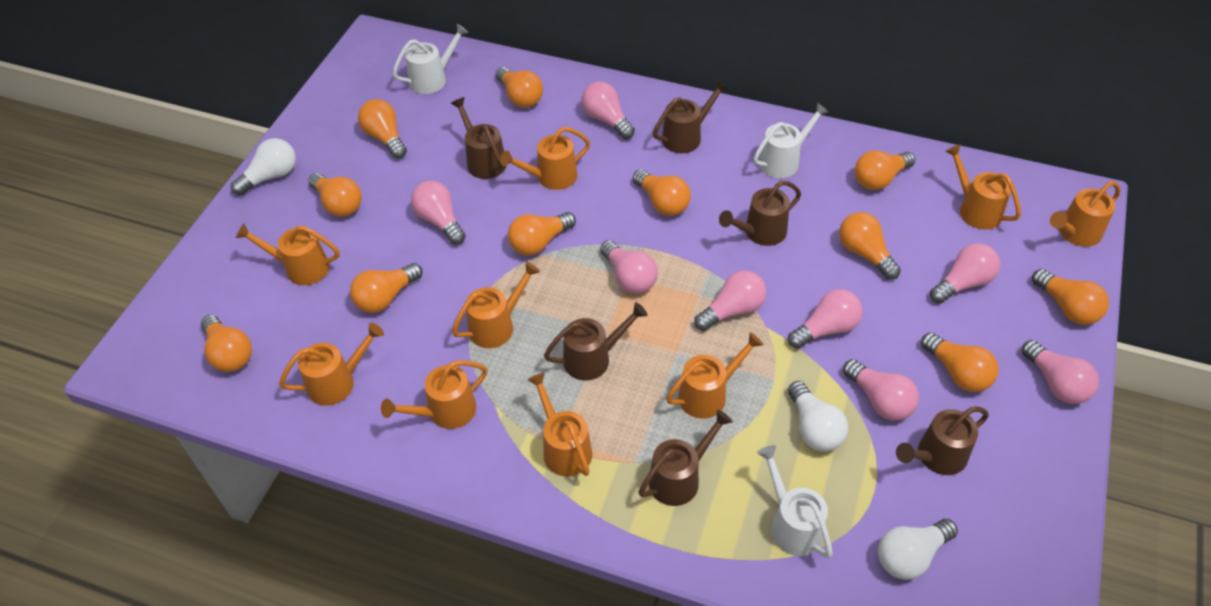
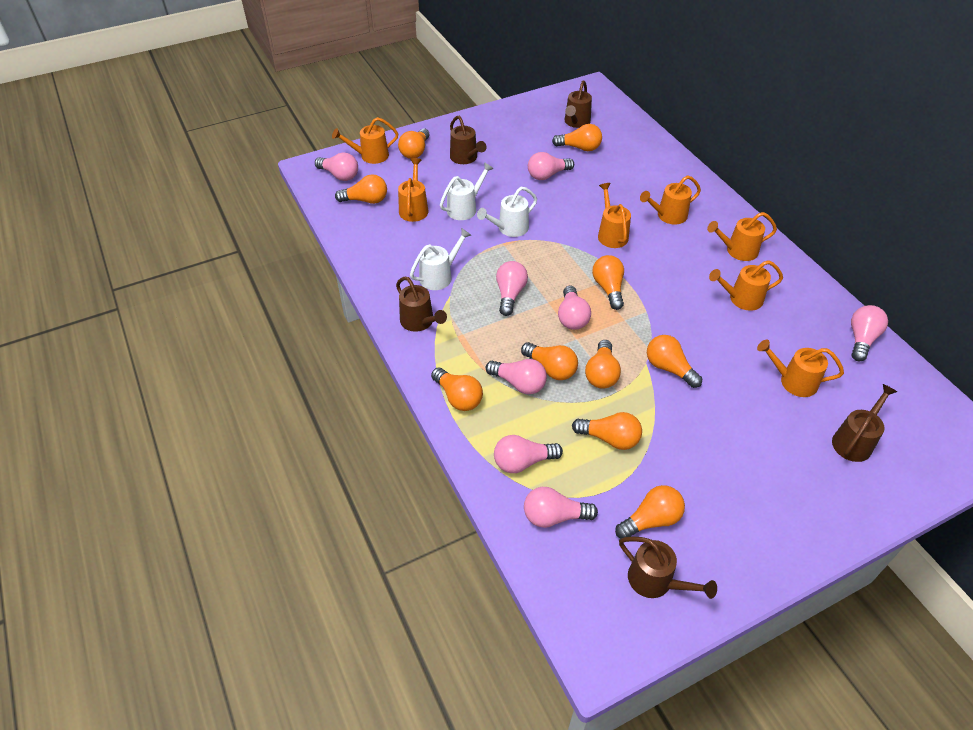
brown watering can: [451,97,507,179] [544,302,648,381] [638,410,733,506] [653,79,729,153] [719,181,801,246] [896,406,989,475] = 6 -> [396,276,447,332] [450,116,486,164] [565,81,592,128] [619,537,717,599] [832,384,897,462] = 5
orange light bulb: [201,315,252,372] [308,173,362,217] [350,263,423,313] [358,99,407,158] [495,67,543,108] [508,212,576,256] [633,169,691,216] [839,212,901,280] [855,150,915,190] [921,332,998,392] [1032,269,1109,325] = 11 -> [335,174,387,204] [398,129,430,159] [431,368,483,411] [521,342,578,380] [552,124,602,151] [572,412,642,450] [585,340,621,389] [592,255,624,310] [615,485,685,539] [647,335,702,388] = 10
orange watering can: [236,224,340,285] [279,323,384,406] [381,360,488,429] [452,262,540,348] [500,127,590,190] [527,372,592,477] [666,332,764,418] [945,144,1021,229] [1050,181,1120,247] = 9 -> [332,117,398,164] [398,158,428,222] [598,183,631,248] [640,175,701,225] [707,212,777,261] [709,260,783,311] [757,340,844,397] = 7
white light bulb: [231,138,296,195] [788,381,848,452] [878,519,958,580] = 3 -> none = 0

